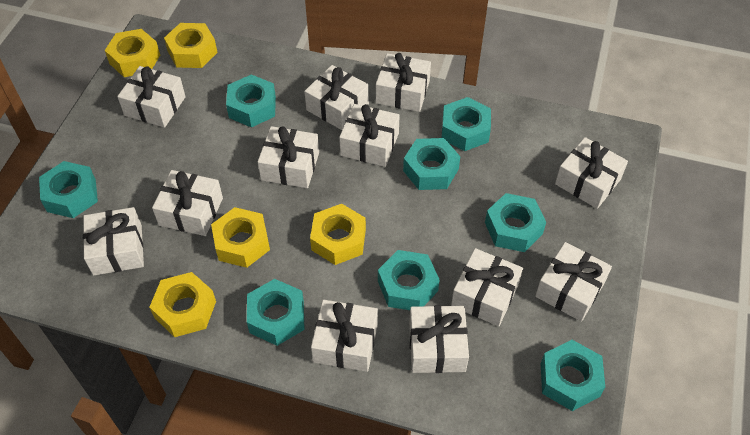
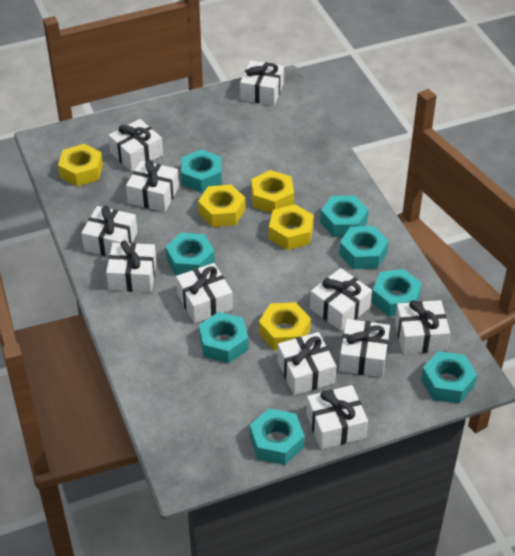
white gift: [83,207,144,276] [117,66,186,128] [152,170,223,236] [258,126,319,188] [304,65,369,130] [311,300,378,372] [339,104,400,167] [376,53,431,112] [409,305,469,373] [451,248,523,326] [535,242,612,322] [555,137,628,209] = 12 -> [81,206,138,257] [106,241,157,292] [108,119,163,172] [126,160,179,212] [176,263,233,323] [240,60,284,106] [277,332,336,395] [306,385,368,449] [310,268,372,331] [339,319,390,377] [395,300,450,354] = 11

